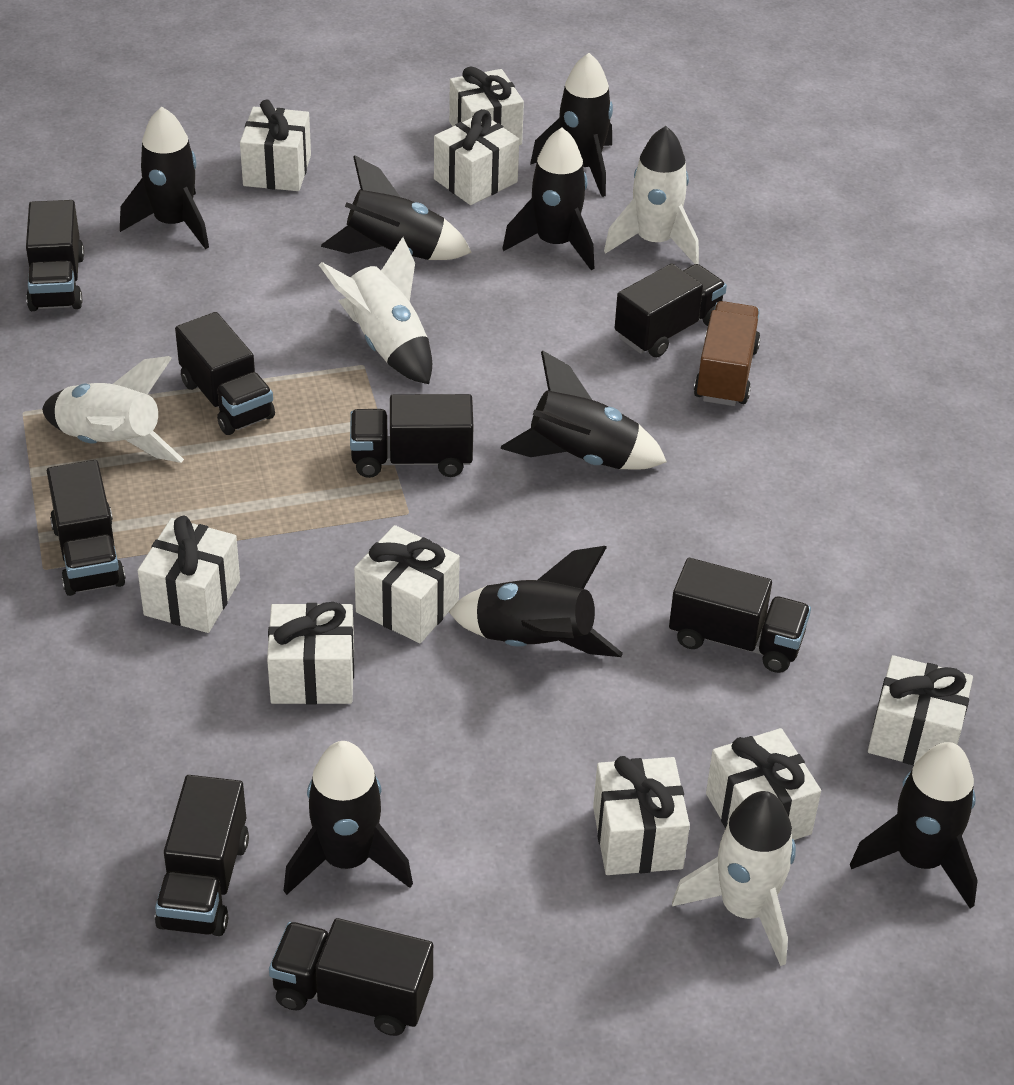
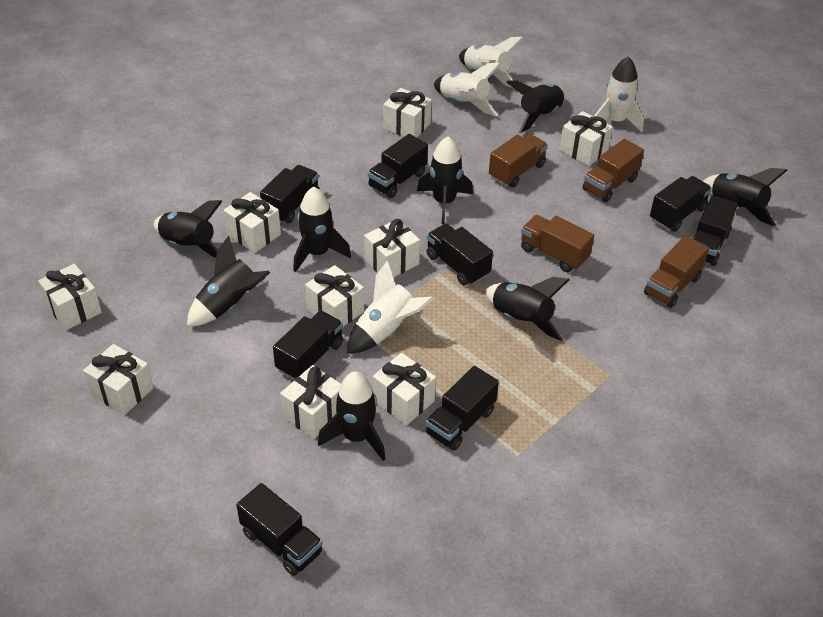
brown truck: [694,301,760,406] = 1 -> [489,134,548,187] [521,215,594,272] [583,139,644,202] [644,235,709,308] = 4

